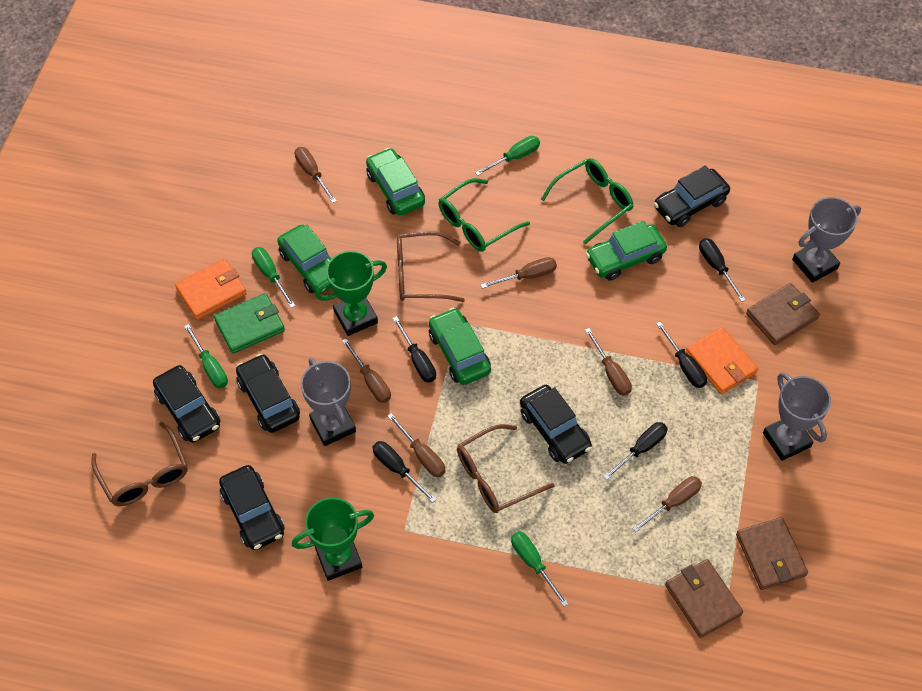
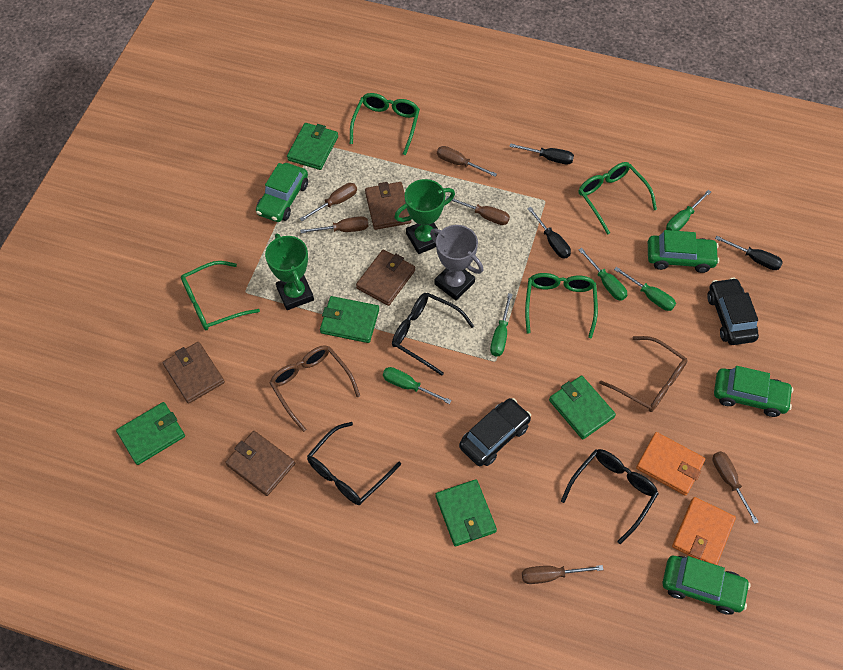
black car: [153,365,220,443] [219,465,285,550] [236,354,300,433] [520,385,592,464] [654,166,730,227] = 5 -> [459,398,531,466] [707,278,759,345] = 2
black glasses: none = 0 -> [307,422,401,505] [392,293,474,376] [561,449,659,544] = 3
black screwdriver: [372,441,436,503] [392,316,436,383] [603,422,668,480] [656,322,707,388] [699,238,746,302] = 5 -> [509,143,574,165] [527,207,571,259] [715,236,783,270] = 3
brown glasses: [91,422,188,506] [397,231,465,302] [457,424,555,513] = 3 -> [270,345,360,432] [599,336,687,412] = 2
brown wallet: [665,559,743,638] [736,517,808,590] [746,283,820,345] = 3 -> [163,342,225,404] [225,431,295,496] [356,250,415,306] [365,182,411,230] = 4
green glasses: [439,178,530,252] [541,158,633,244] = 2 -> [181,261,260,330] [350,93,420,155] [525,273,598,338] [578,162,657,235] = 4
green screwdriver: [184,324,228,388] [252,247,295,308] [475,136,540,176] [511,531,568,606] = 4 -> [383,367,452,404] [490,293,513,356] [579,248,627,301] [614,267,676,311] [666,190,711,231] = 5
green wallet: [214,293,285,354] = 1 -> [116,402,185,465] [287,123,338,170] [320,296,379,343] [436,479,497,547] [549,376,616,439] = 5
grey trophy: [301,358,356,446] [763,372,831,461] [792,197,861,283] = 3 -> [430,225,483,300] = 1

